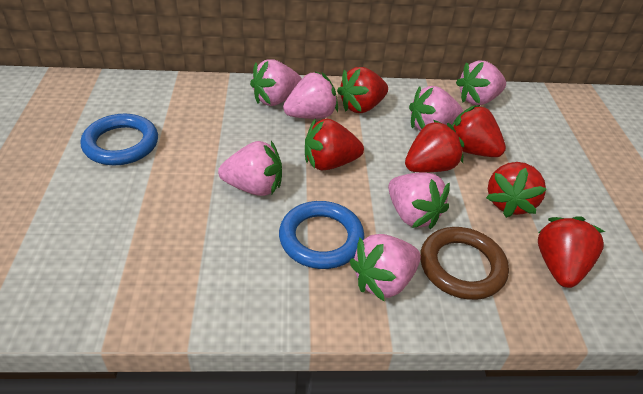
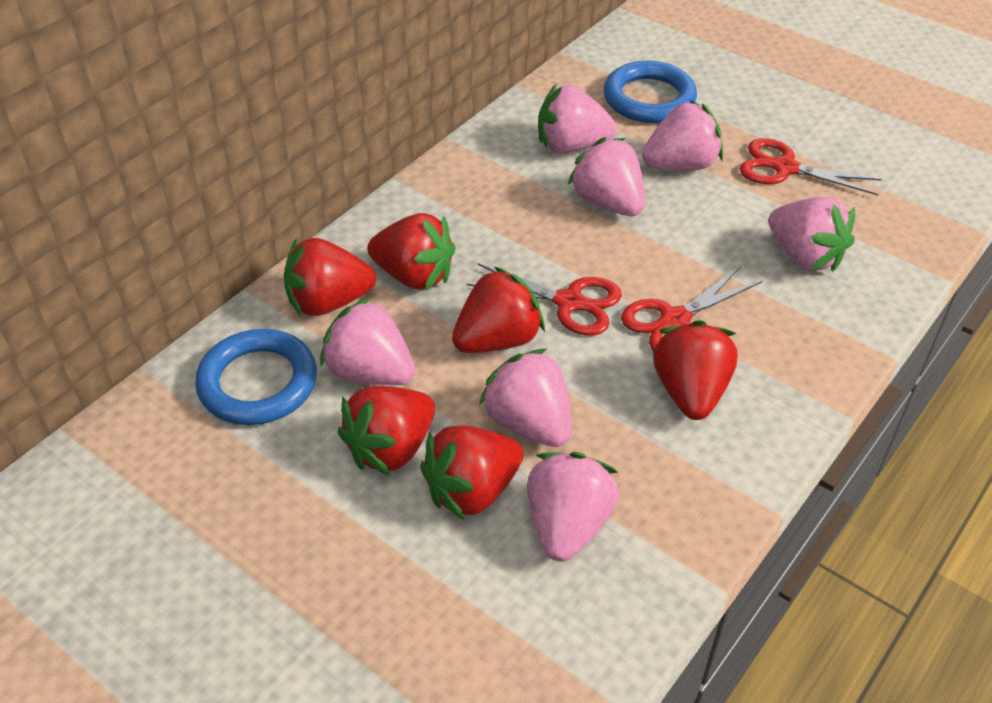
brown ring: [420,227,509,300] = 1 -> none = 0
red scissors: none = 0 -> [467,263,622,335] [621,266,762,351] [740,138,882,195] = 3

